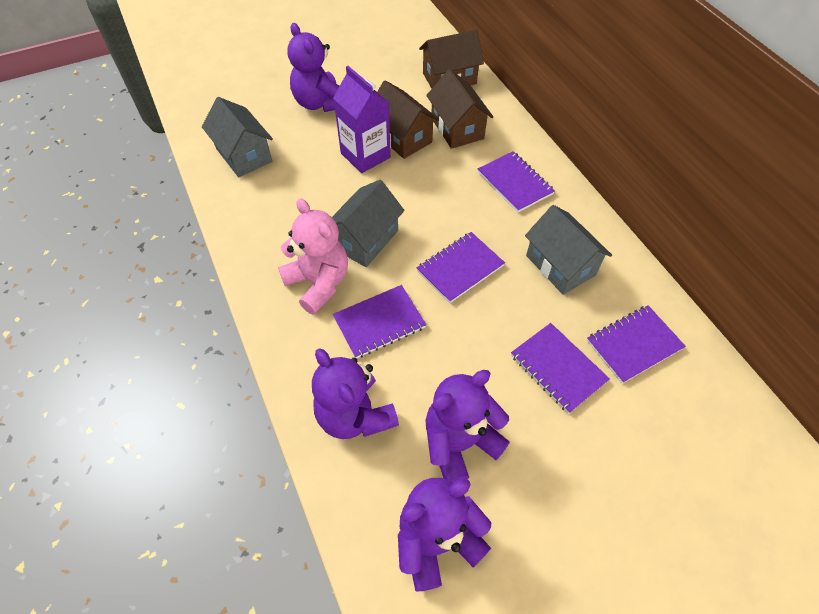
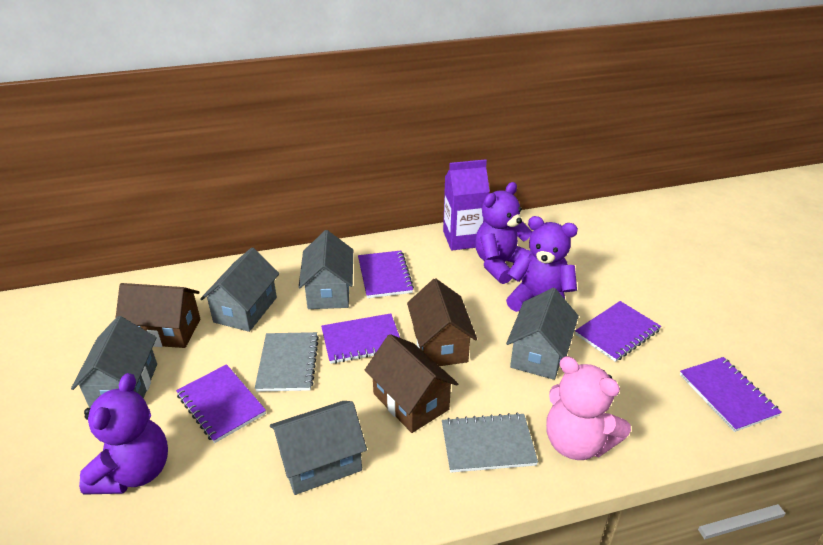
grey house: [202,97,273,177] [332,180,404,267] [525,205,612,295] = 3 -> [71,316,157,408] [200,247,279,332] [270,401,367,495] [299,230,353,309] [506,288,579,380] = 5
grey notebook: none = 0 -> [255,332,319,392] [442,413,538,473] = 2
purple teddy bear: [288,23,339,112] [312,348,399,439] [398,478,492,592] [425,370,510,483] = 4 -> [79,373,168,495] [475,182,532,284] [506,216,578,312] = 3

